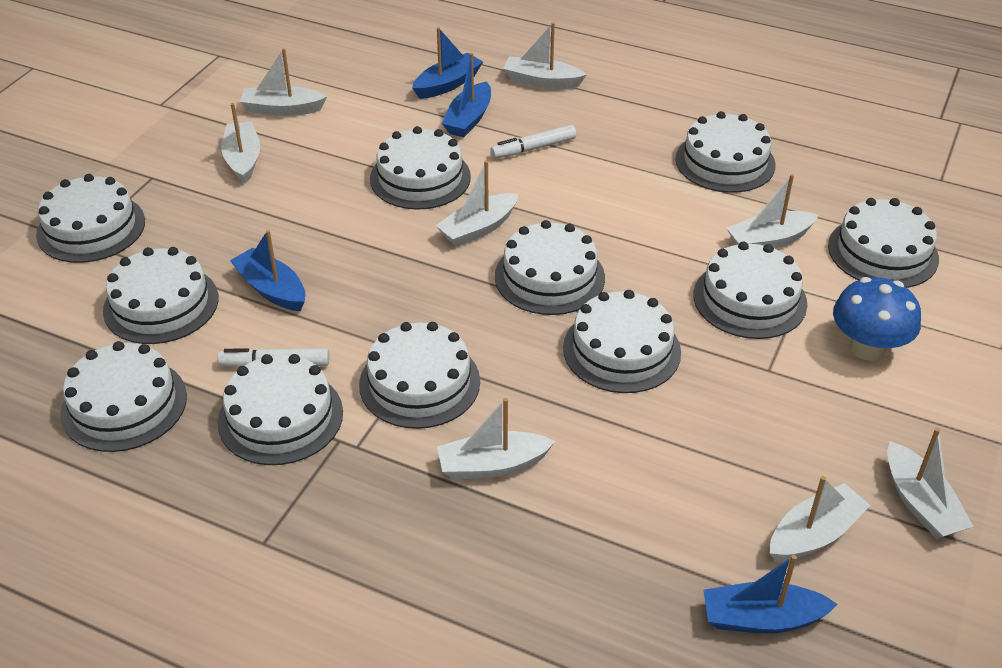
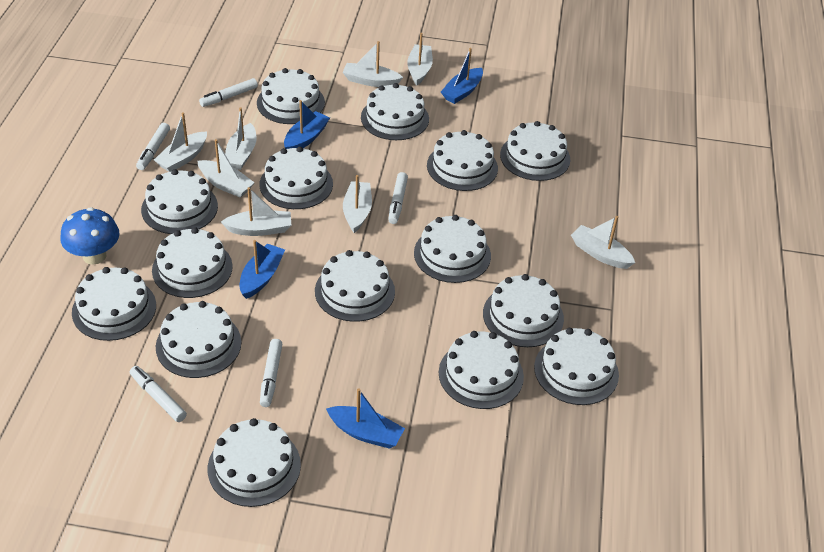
white cake: [36,174,145,263] [60,341,187,452] [103,247,218,344] [218,354,343,465] [359,322,480,429] [370,126,471,210] [495,220,605,315] [563,290,681,393] [675,111,776,193] [693,241,807,339] [828,198,939,288] = 11 -> [72,267,156,341] [141,169,218,234] [152,227,233,298] [156,301,241,378] [208,418,301,507] [257,68,325,124] [260,146,333,209] [315,250,395,322] [361,83,429,140] [414,215,491,283] [427,130,498,191] [439,331,524,409] [483,274,564,347] [500,121,570,181] [534,328,619,405] = 15
white marker: [217,348,329,367] [491,125,576,159] = 2 -> [130,366,187,422] [136,123,170,170] [199,78,258,107] [260,339,282,407] [388,172,408,224] = 5

